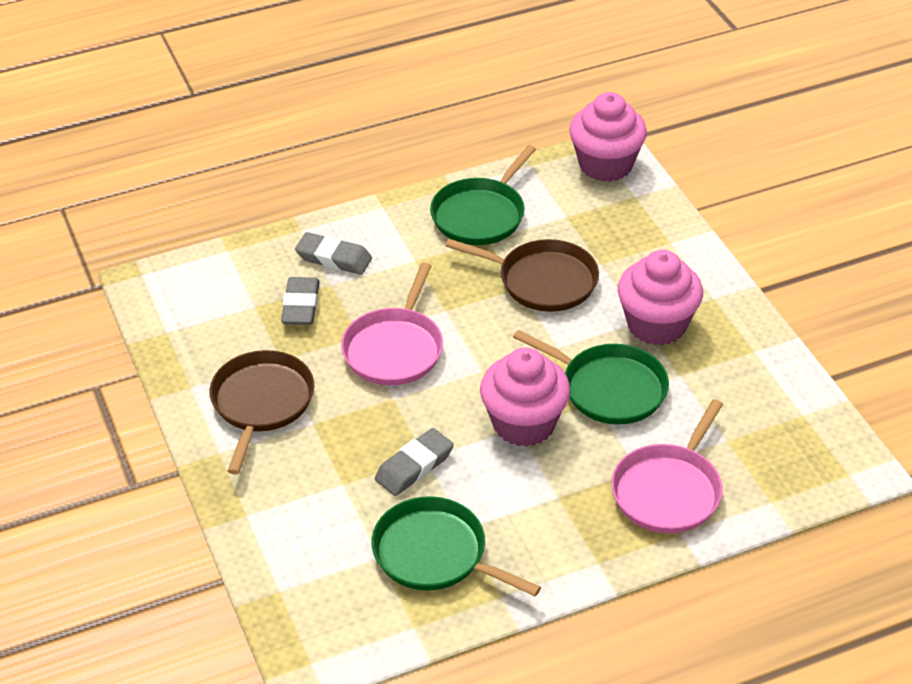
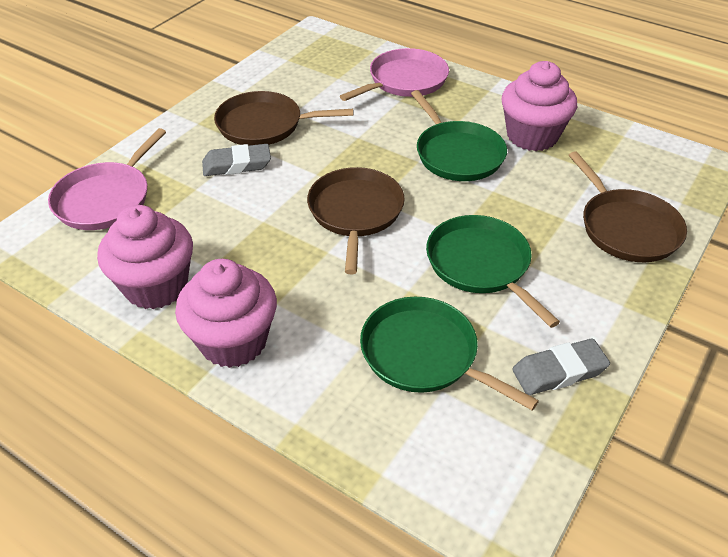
brown pan: [210,350,315,474] [445,239,599,312] = 2 -> [214,91,353,146] [307,167,405,274] [569,151,687,262] = 3
grey eraser: [281,277,320,325] [295,232,372,275] [375,428,454,496] = 3 -> [202,144,271,176] [512,339,610,395] = 2

